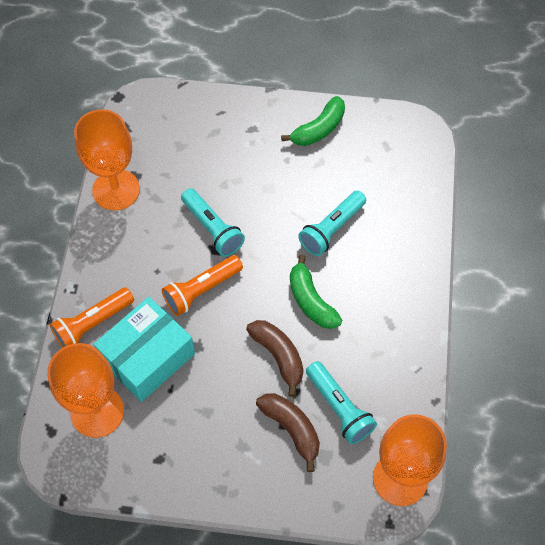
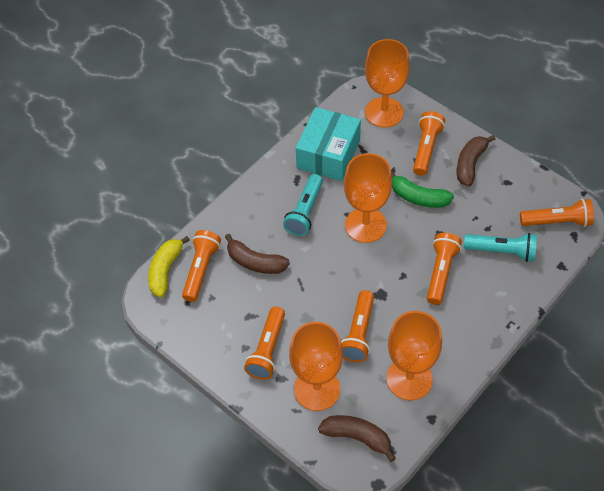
brown banana: [246,320,303,397] [256,393,320,472] = 2 -> [225,234,290,274] [318,415,396,462] [457,135,495,186] = 3
green banana: [281,96,345,146] [290,255,342,329] = 2 -> [391,171,454,208] = 1
orange flashlight: [50,287,134,348] [162,255,243,316] = 2 -> [182,230,221,302] [244,307,285,380] [341,290,374,362] [413,111,445,176] [427,233,462,305] [520,199,594,227] = 6
orange goblet: [47,343,124,438] [74,109,140,210] [373,414,447,506] = 3 -> [289,322,343,411] [344,153,392,243] [365,39,410,128] [386,311,442,401] = 4
turquoise flashlight: [181,188,245,257] [298,191,366,256] [306,361,377,444] = 3 -> [283,174,323,236] [464,233,537,262] = 2
yellow banana: none = 0 -> [148,236,190,297] = 1

